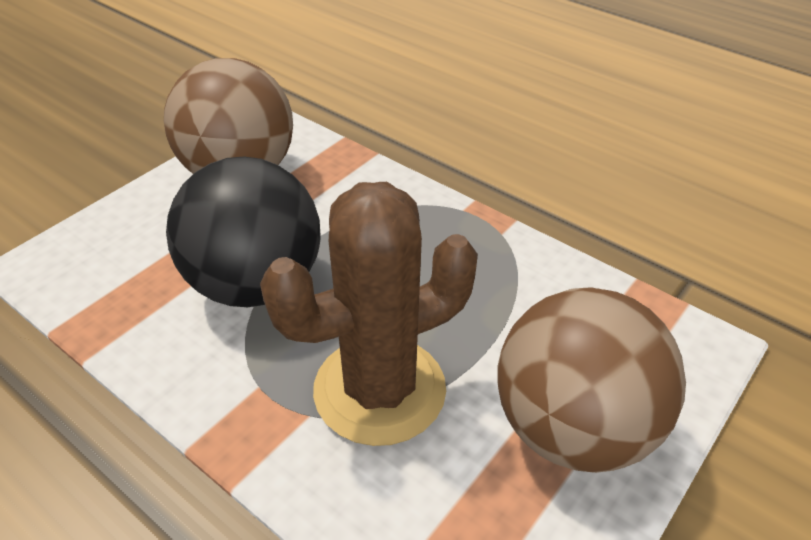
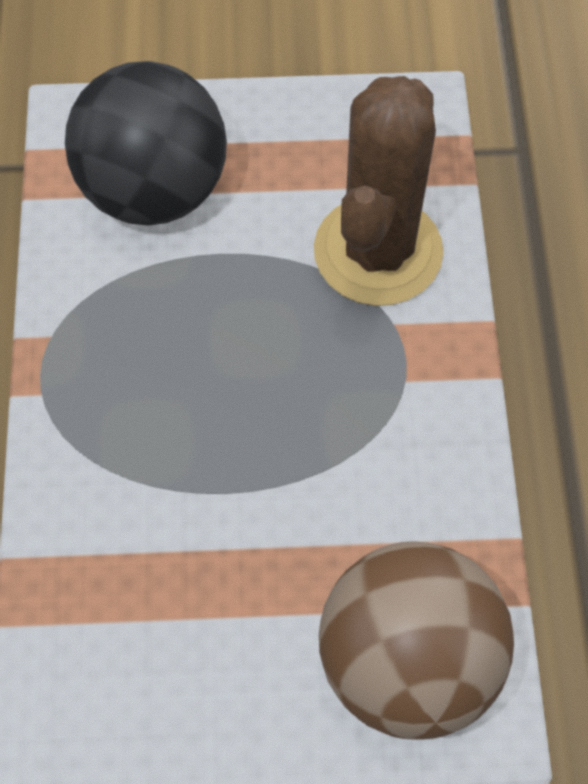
brown ball: [164,58,293,174] [498,287,686,473] = 2 -> [319,541,514,740] = 1

